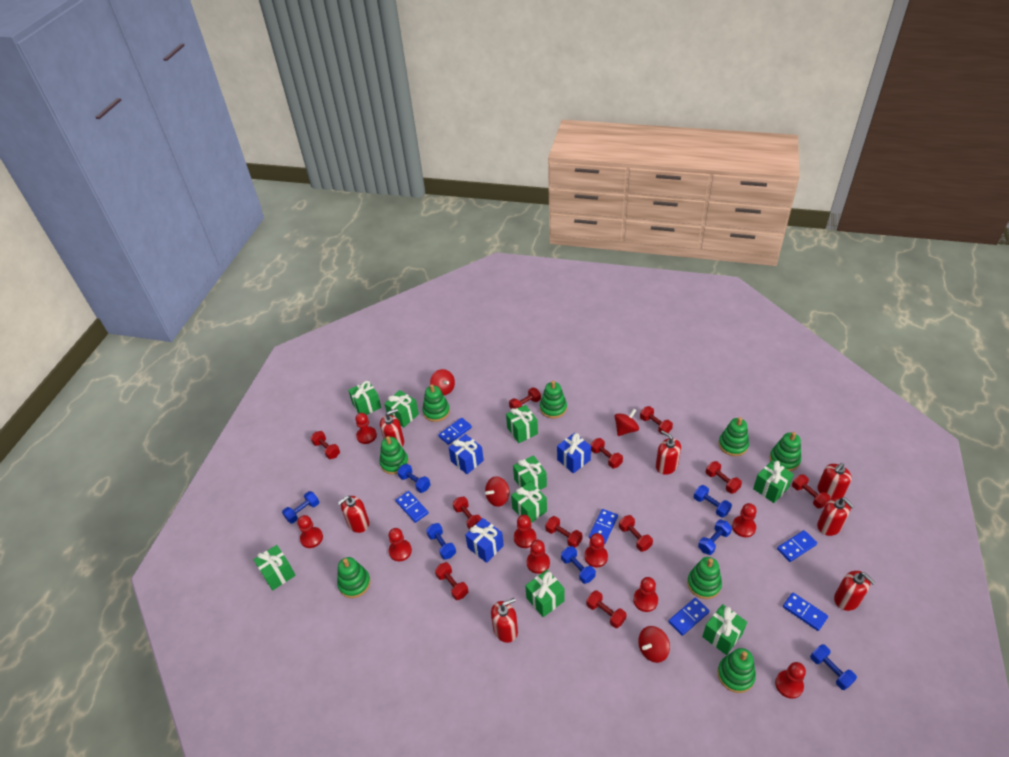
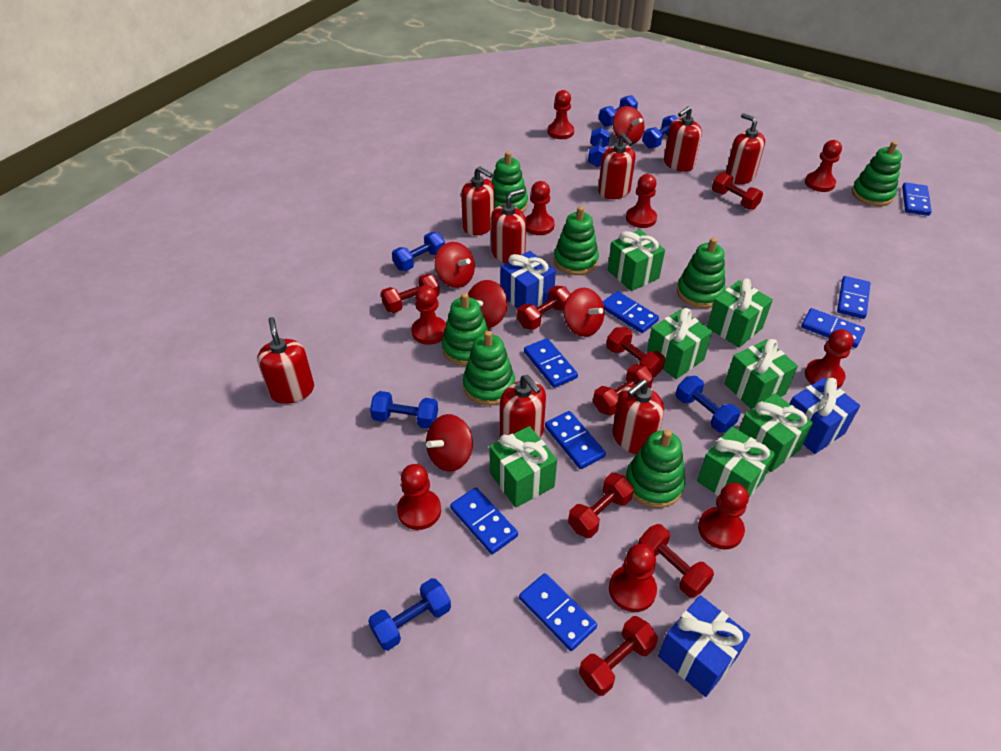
blue domino: [395,491,429,523] [438,418,472,445] [589,509,618,544] [668,598,709,636] [777,530,817,562] [783,593,828,631] = 6 -> [450,487,518,554] [519,573,597,651] [524,338,578,388] [545,411,606,469] [603,291,659,333] [801,308,865,348] [837,276,870,319] [902,182,932,216] = 8
green gift: [254,545,295,591] [348,381,381,415] [384,390,419,427] [506,405,538,443] [511,482,547,523] [513,455,547,490] [525,569,565,617] [702,604,747,655] [753,460,794,503] = 9 -> [489,426,557,508] [608,230,665,291] [646,308,712,379] [697,426,775,497] [707,279,773,348] [724,339,798,409] [739,393,813,472] = 7
green stacking toy: [337,557,371,598] [379,436,409,474] [422,384,450,422] [540,381,567,418] [687,557,722,599] [717,648,756,693] [719,417,749,456] [769,432,801,471] = 8 -> [442,293,488,366] [463,330,515,406] [491,151,528,212] [554,206,599,275] [626,430,685,508] [677,238,726,308] [852,141,902,206] = 7
red dumbbell: [311,431,340,459] [435,562,468,600] [453,496,482,530] [509,387,541,409] [545,516,583,548] [586,590,627,628] [590,438,623,468] [619,515,653,552] [640,406,673,435] [706,461,742,494] [792,474,830,509] = 11 -> [381,274,440,313] [517,286,570,330] [568,473,634,538] [579,616,658,696] [593,364,653,416] [606,327,665,377] [638,524,714,598] [712,172,763,210] = 8
red soap dispenser: [338,496,369,533] [380,409,404,447] [491,598,518,643] [656,430,681,475] [817,463,852,500] [817,497,854,536] [834,571,875,611] = 7 -> [257,317,314,404] [461,167,495,235] [491,188,526,263] [500,375,546,438] [598,133,635,199] [612,379,664,454] [664,106,702,172] [726,113,765,184] = 8
red spinning top: [430,369,455,395] [485,476,509,507] [614,409,639,436] [638,626,670,663] = 4 -> [426,414,473,472] [435,242,475,288] [468,280,508,328] [564,288,604,337] [613,106,644,144] = 5

